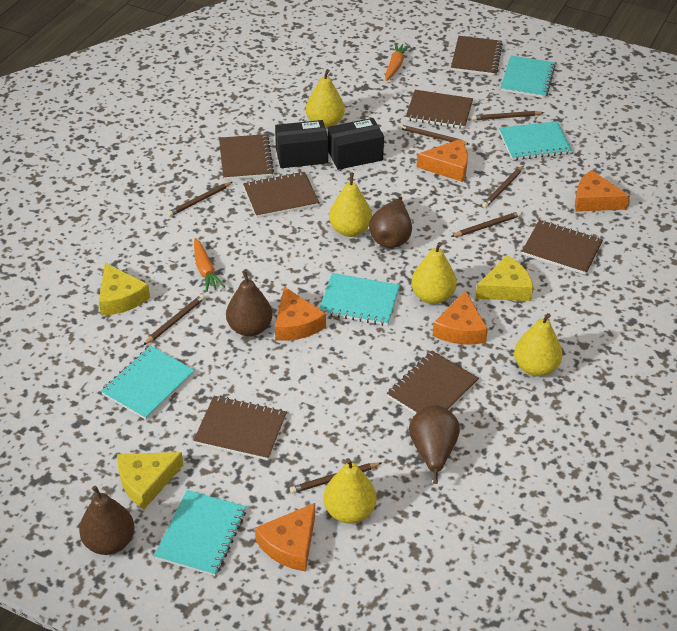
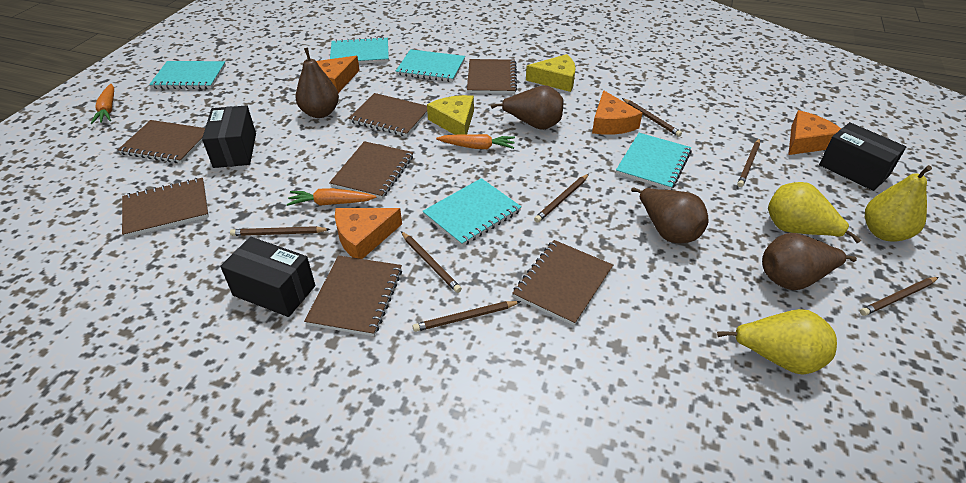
black box: [275,120,328,168] [328,118,384,170] = 2 -> [202,105,256,168] [220,237,315,317] [819,122,906,191] = 3
orange carrot: [194,238,225,292] [385,43,410,81] = 2 -> [91,84,114,124] [287,188,376,206] [436,134,515,149] = 3
orange cheese: [255,503,315,572] [275,286,326,341] [417,139,468,182] [433,290,488,345] [575,170,630,212] = 5 -> [316,56,360,93] [335,208,402,259] [592,90,642,135] [788,110,841,155] = 4
yellow cheese: [99,263,150,316] [117,452,183,509] [475,255,533,301] = 3 -> [427,95,474,135] [526,54,576,92] = 2
yellow pear: [306,69,345,128] [323,458,376,523] [329,173,372,237] [411,242,457,304] [514,313,562,377] = 5 -> [717,309,837,375] [768,182,861,243] [865,165,932,242] = 3

